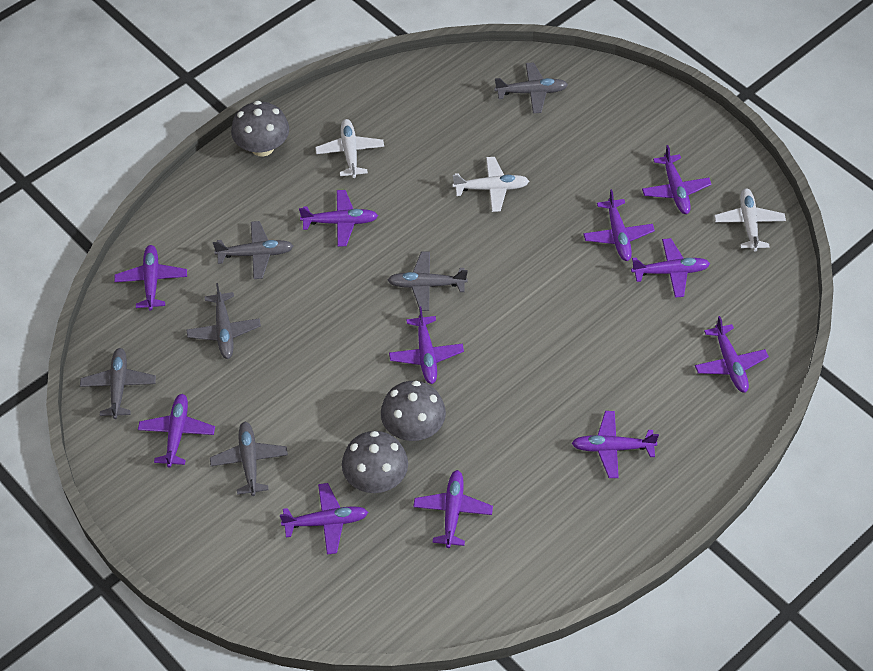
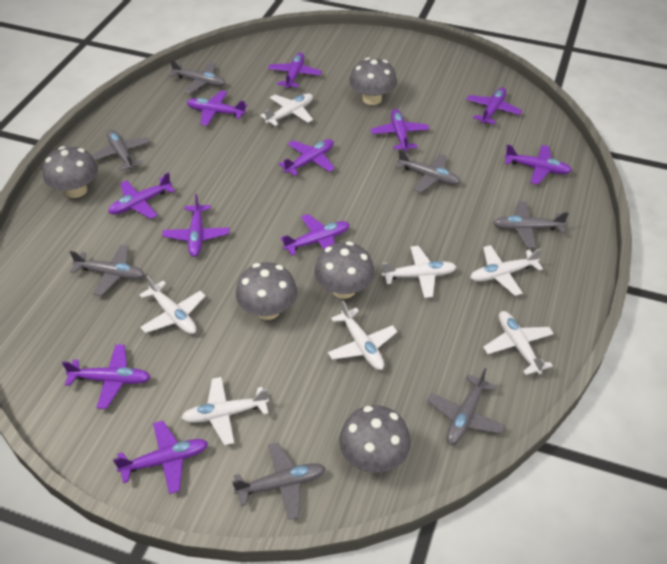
grey mushroom: [231,101,289,156] [342,431,408,493] [381,381,446,441] = 3 -> [43,146,98,198] [236,262,297,320] [314,241,375,299] [339,405,411,473] [349,57,397,105] = 5
grey plane: [80,348,156,419] [187,283,261,359] [210,422,288,496] [213,221,293,279] [388,252,468,311] [494,62,568,113] = 6 -> [70,245,145,296] [91,130,150,171] [168,59,225,94] [232,442,325,520] [395,149,460,192] [427,368,505,445] [493,201,569,248] = 7
white plane: [315,119,384,178] [453,157,529,212] [714,188,786,251] = 3 -> [139,276,206,334] [181,377,269,446] [260,93,313,126] [328,301,397,370] [381,246,456,298] [470,245,543,296] [483,311,554,375] = 7

